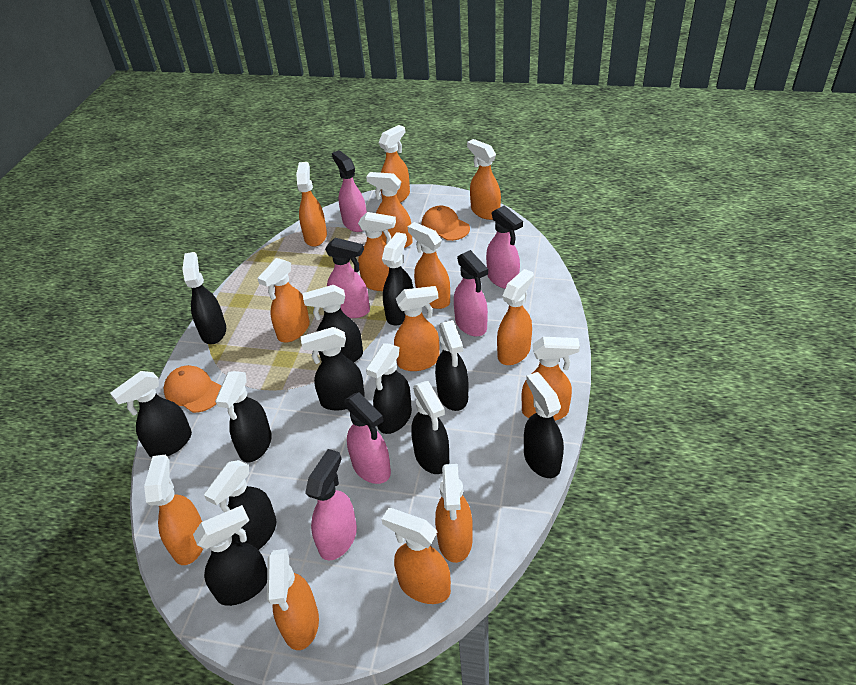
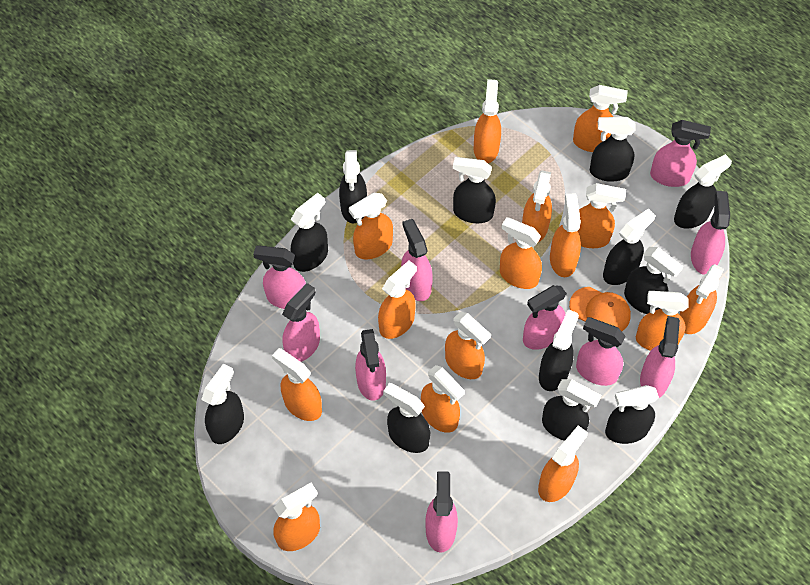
orange cap: [164,365,221,413] [421,206,470,241] = 2 -> [569,287,631,331] = 1
orange spray bottle: [144,455,203,565] [257,258,310,342] [267,549,319,650] [296,162,327,247] [358,212,396,291] [366,172,413,248] [378,125,410,203] [382,508,451,604] [394,286,440,371] [408,222,450,309] [435,464,473,563] [467,139,501,220] [497,269,534,365] [522,337,580,421] = 14 -> [272,348,322,421] [273,483,320,551] [349,193,393,259] [378,261,417,339] [421,365,465,433] [445,312,491,379] [474,79,501,163] [500,217,542,289] [522,170,552,242] [538,425,587,502] [550,194,581,277] [573,85,628,152] [578,183,626,248] [636,291,689,351] [679,264,724,334] = 15
pink spray bottle: [305,449,357,561] [325,238,370,318] [332,150,367,232] [344,392,391,484] [454,250,488,336] [486,205,523,289] = 6 -> [253,245,306,309] [282,283,320,362] [355,329,386,401] [401,219,433,301] [425,471,458,553] [523,285,567,350] [576,317,625,386] [640,316,680,398] [650,120,711,187] [691,191,730,275] = 10

